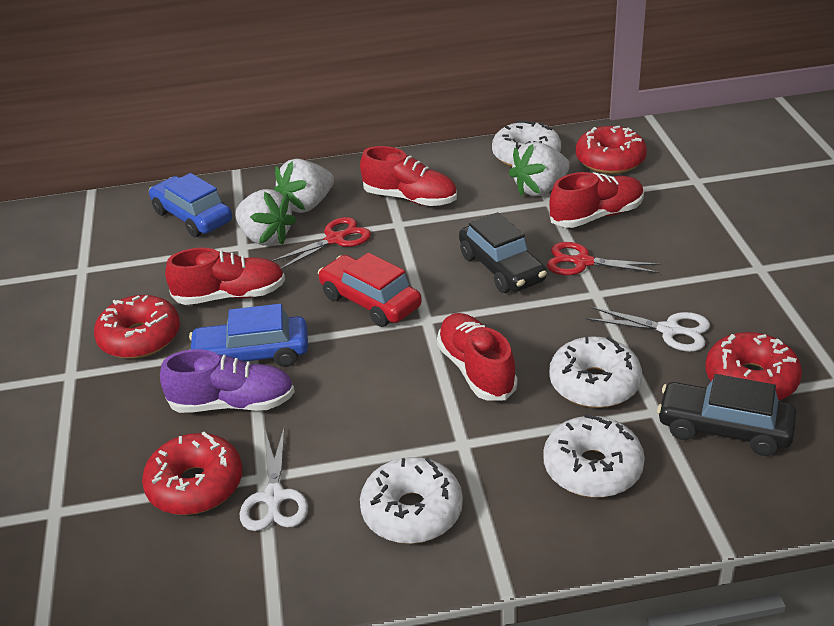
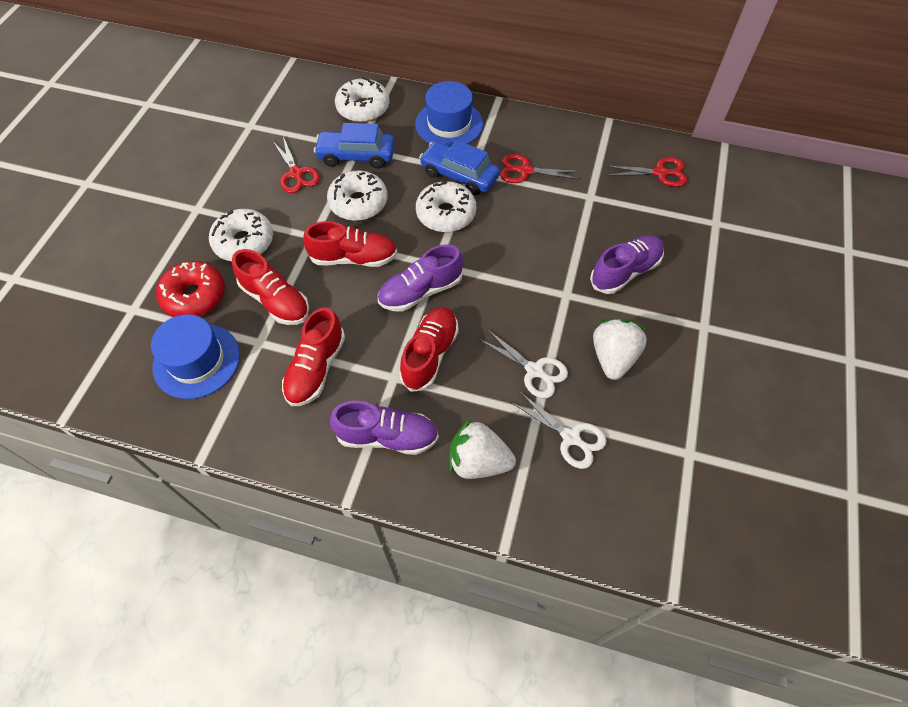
black car: [459,212,547,293] [657,374,797,456] = 2 -> none = 0
blue hat: none = 0 -> [151,314,240,399] [415,81,483,147] = 2
purple shoe: [160,349,295,413] = 1 -> [330,401,439,455] [378,244,463,312] [590,235,664,294] = 3
red car: [318,253,422,327] = 1 -> none = 0
red donut: [94,295,180,359] [142,432,242,515] [576,126,647,174] [705,332,802,401] = 4 -> [156,261,225,317] = 1
red scissors: [272,217,371,269] [547,242,661,275] = 2 -> [272,137,320,193] [500,154,581,183] [606,157,687,187] = 3
white strawberry: [235,189,297,245] [274,159,334,213] [509,142,570,196] = 3 -> [449,419,516,479] [593,319,648,380] = 2

